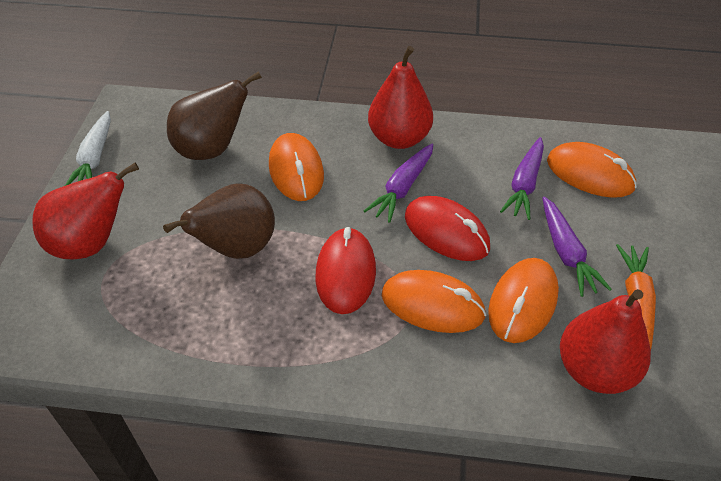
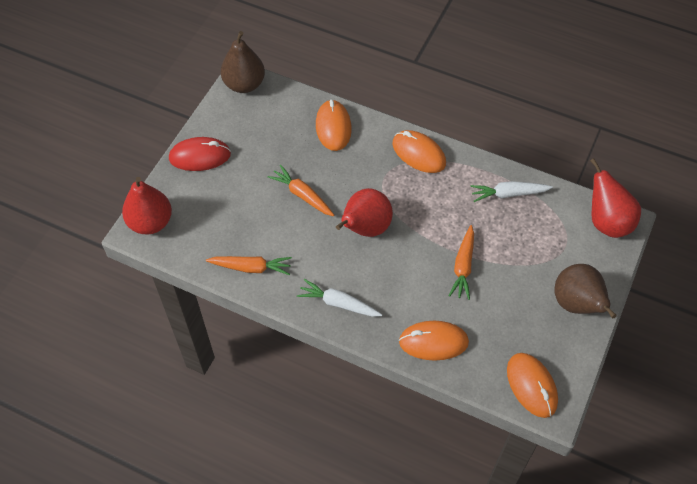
orange carrot: [616,244,656,349] = 1 -> [206,256,292,275] [267,165,334,216] [449,225,474,300] = 3
purple carrot: [364,144,433,223] [500,137,544,220] [542,196,612,297] = 3 -> none = 0
red mouse: [315,227,376,314] [405,196,490,261] = 2 -> [169,137,231,171] = 1
white carrot: [65,111,111,186] = 1 -> [297,279,382,317] [471,181,553,202] = 2

